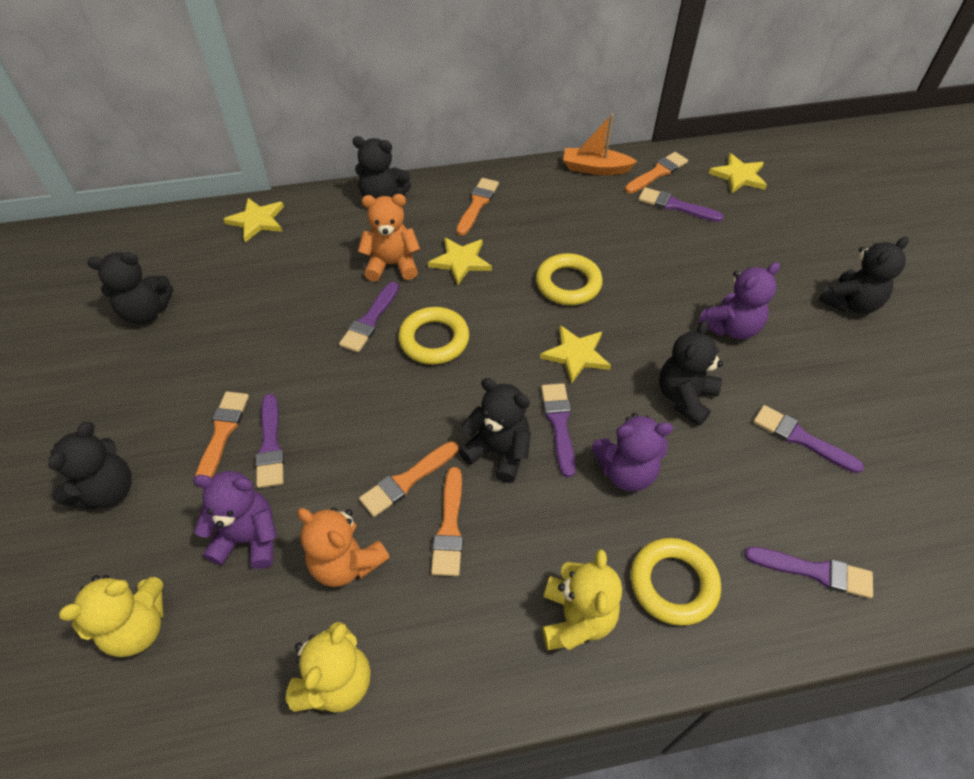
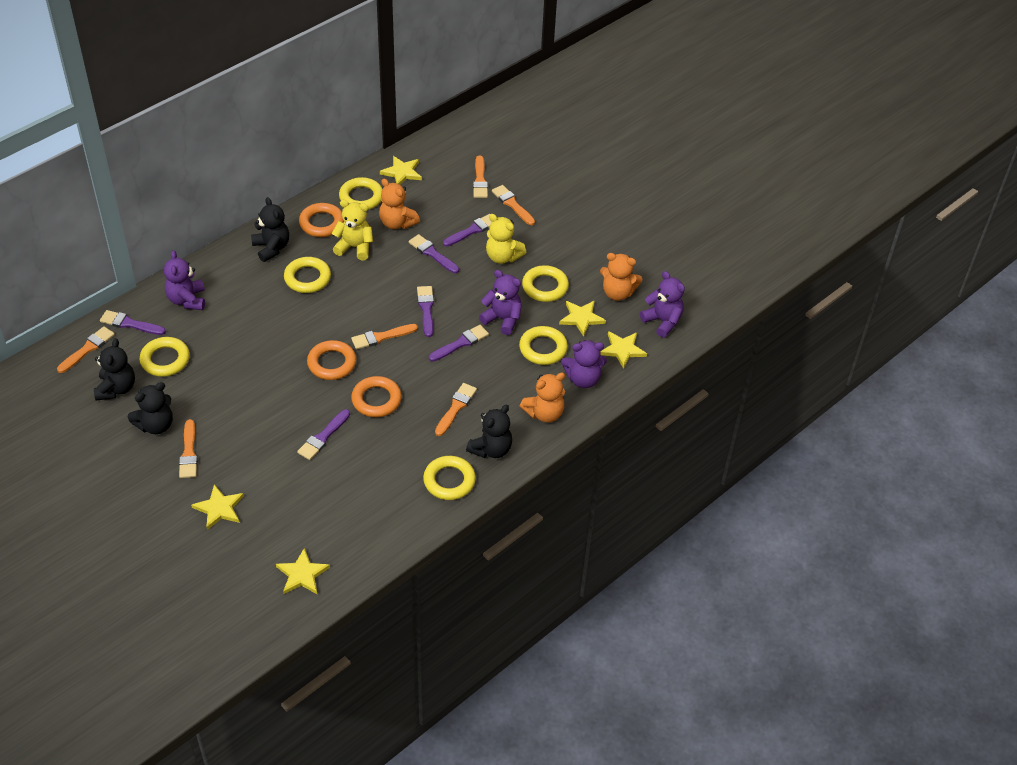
black teddy bear: [48,422,132,510] [87,252,173,324] [353,136,411,199] [459,378,531,483] [659,320,723,426] [819,237,909,314] = 6 -> [94,338,135,400] [128,382,173,434] [251,197,289,262] [466,404,512,458] = 4
orange boat: [563,114,637,175] = 1 -> none = 0
orange brush: [195,391,249,478] [359,441,458,517] [431,467,463,576] [456,178,499,236] [625,152,688,193] = 5 -> [57,326,115,373] [179,419,198,478] [351,324,418,349] [435,383,477,436] [473,155,488,198] [492,185,535,225] = 6
orange ring: none = 0 -> [299,203,344,237] [307,340,357,380] [351,376,402,417] = 3
orange teddy bear: [297,507,390,587] [358,194,420,282] = 2 -> [379,178,420,229] [520,372,565,422] [600,253,642,301] = 3
purple teddy bear: [193,471,277,569] [592,413,673,491] [697,262,780,339] = 3 -> [164,250,205,310] [479,270,522,335] [561,340,607,388] [640,271,685,338] = 4
yellow ring: [398,307,470,365] [536,253,603,305] [631,538,721,626] = 3 -> [140,337,190,377] [284,257,331,293] [339,177,382,210] [423,456,476,500] [519,326,568,365] [522,265,569,302] = 6
yellow star: [223,198,284,242] [428,237,492,286] [540,325,611,384] [709,153,767,194] = 4 -> [191,484,244,530] [276,548,330,594] [380,156,422,185] [559,300,606,336] [600,331,647,369] = 5
yellow teddy bear: [59,575,163,657] [286,622,371,713] [542,549,622,650] = 3 -> [332,200,373,260] [486,214,527,264] = 2

